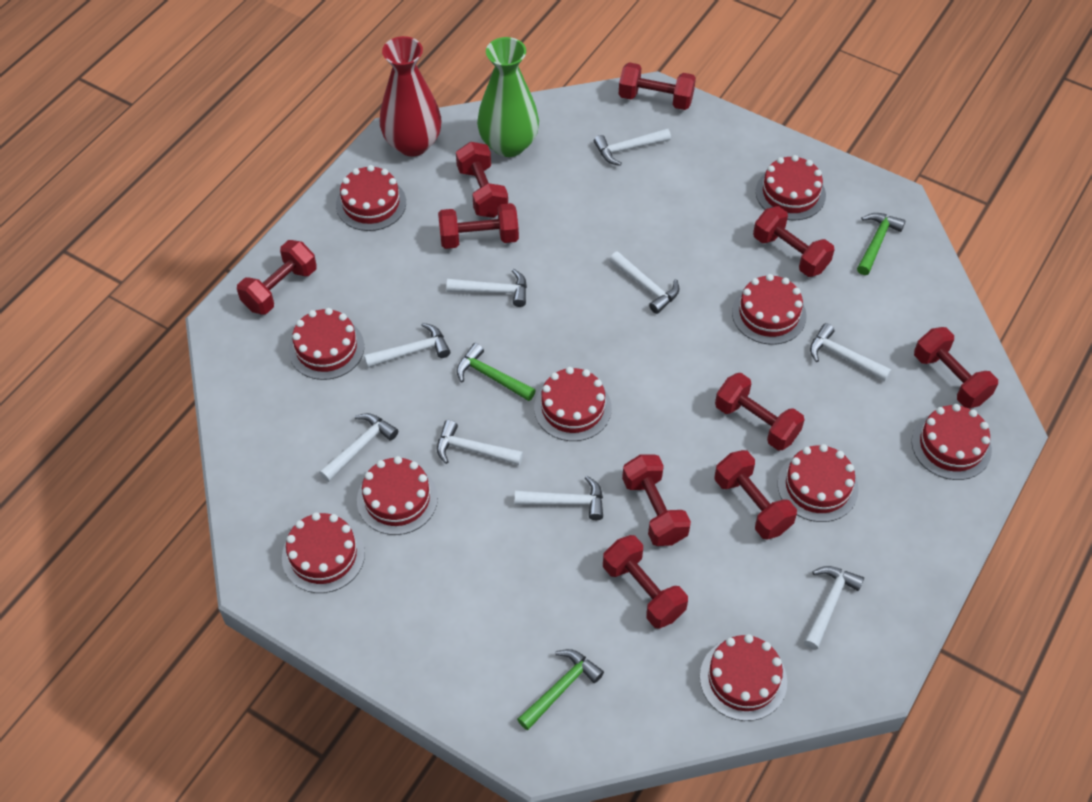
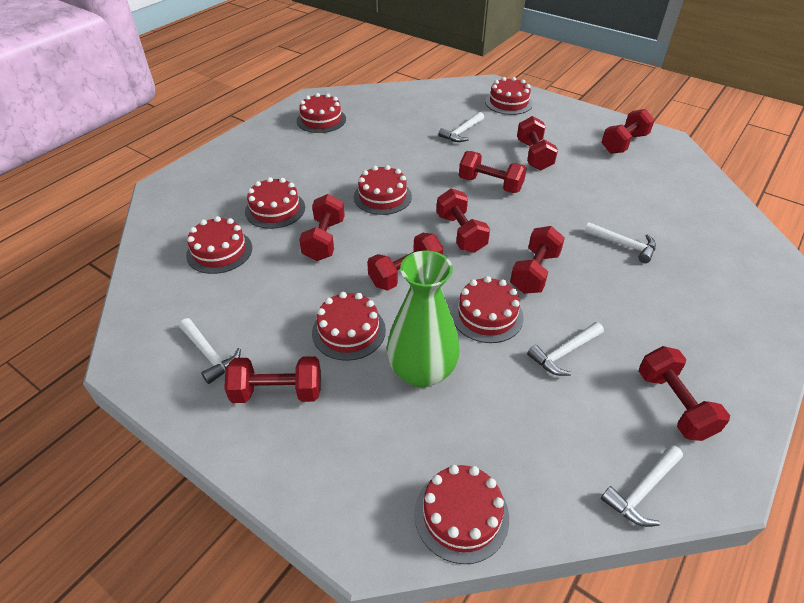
green hammer: [457,343,536,401] [517,649,604,730] [857,213,906,275] = 3 -> none = 0
red cake: [282,512,365,593] [289,308,364,380] [336,165,406,231] [357,456,438,535] [534,367,612,441] [700,634,787,721] [732,274,807,345] [756,155,826,221] [777,444,859,522] [912,404,992,480] = 10 -> [186,216,252,274] [245,177,305,229] [297,93,346,133] [312,292,386,361] [354,165,412,215] [414,465,509,564] [451,276,524,343] [485,77,533,115] = 8
red dumbbell: [237,240,317,315] [438,203,519,249] [456,142,508,218] [603,535,688,629] [619,62,696,110] [622,455,691,546] [714,450,797,540] [715,373,805,451] [753,206,835,277] [914,327,998,408] = 10 -> [224,356,321,403] [299,194,345,261] [367,233,444,291] [436,188,490,253] [459,151,527,193] [510,226,565,294] [517,116,558,170] [601,109,655,154] [639,346,730,441] = 9
red vase: [380,36,442,156] = 1 -> none = 0
white hammer: [319,413,398,482] [364,323,450,368] [437,420,523,465] [446,269,527,307] [515,476,603,520] [594,128,671,166] [609,251,679,314] [804,566,864,650] [810,323,892,381] = 9 -> [179,318,241,384] [439,112,484,142] [527,322,604,376] [584,222,656,263] [601,445,683,527] = 5

